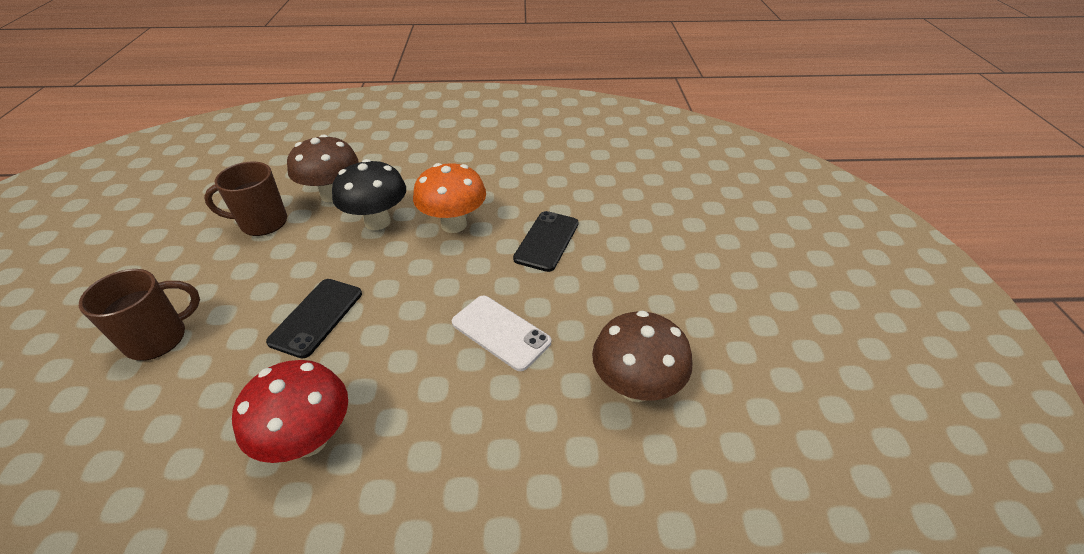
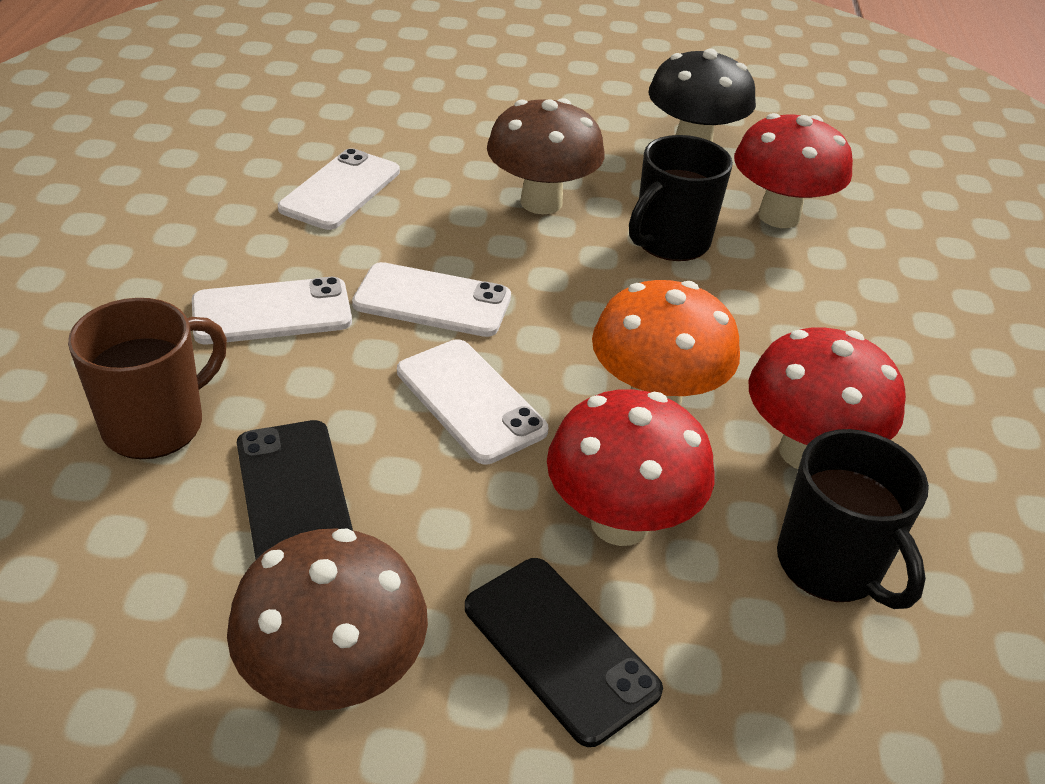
black mug: none = 0 -> [629,135,733,261] [777,429,929,609] = 2
brown mug: [79,269,200,361] [204,162,287,236] = 2 -> [68,298,227,459] = 1
red mushroom: [232,360,348,463] = 1 -> [547,389,714,546] [734,113,853,228] [749,327,906,469] = 3
white phone: [452,296,551,371] = 1 -> [192,277,352,344] [278,148,400,230] [352,262,511,337] [397,339,548,464] = 4

